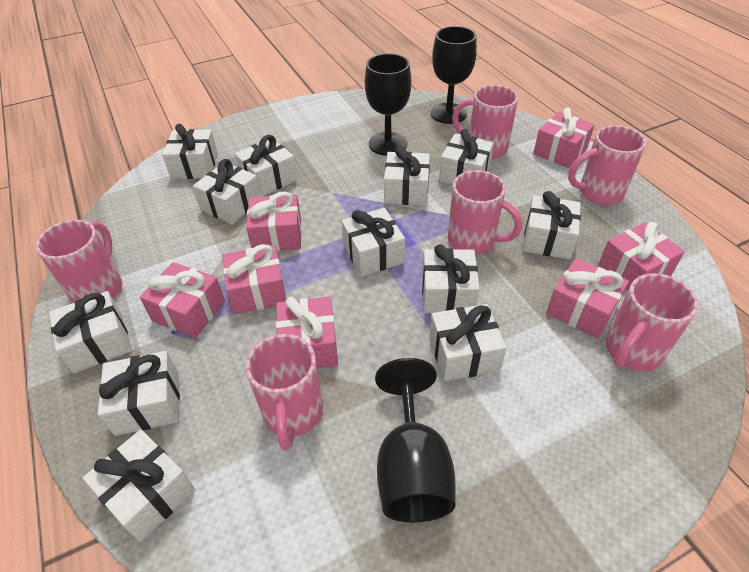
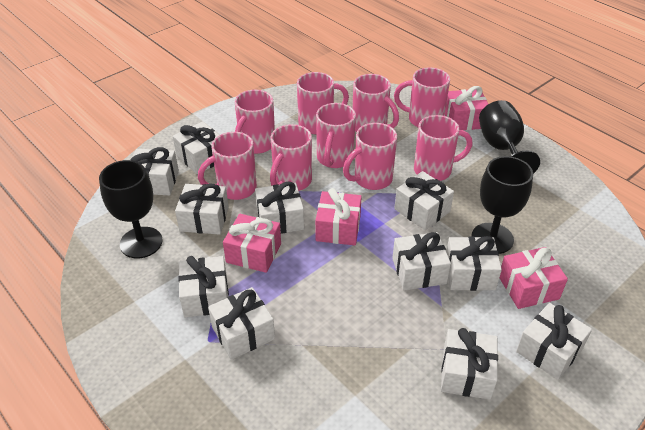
pink gift: [140,262,225,338] [223,244,286,314] [246,192,302,251] [276,297,338,368] [533,108,595,168] [546,258,629,339] [598,222,685,290] = 7 -> [223,214,281,273] [315,188,362,245] [445,86,488,130] [500,247,568,309] = 4
pink mug: [36,220,122,303] [246,334,323,450] [448,170,522,255] [452,85,518,159] [568,125,646,205] [605,273,698,371] = 6 -> [198,132,257,200] [235,90,275,154] [270,124,312,191] [297,72,349,134] [316,103,356,168] [343,123,397,190] [353,74,399,132] [394,67,450,127] [414,115,473,181] = 9
white gift: [49,291,132,373] [83,429,195,542] [98,351,180,436] [162,124,218,179] [193,159,261,224] [235,135,297,197] [341,208,405,277] [384,146,430,205] [422,244,480,313] [429,304,507,381] [439,129,494,184] [523,191,581,259] = 12 -> [131,147,179,195] [173,122,219,174] [175,184,229,235] [178,256,229,317] [208,287,275,360] [255,181,304,234] [392,232,451,290] [394,171,454,230] [441,328,498,400] [446,236,502,291] [516,303,592,380] = 11

